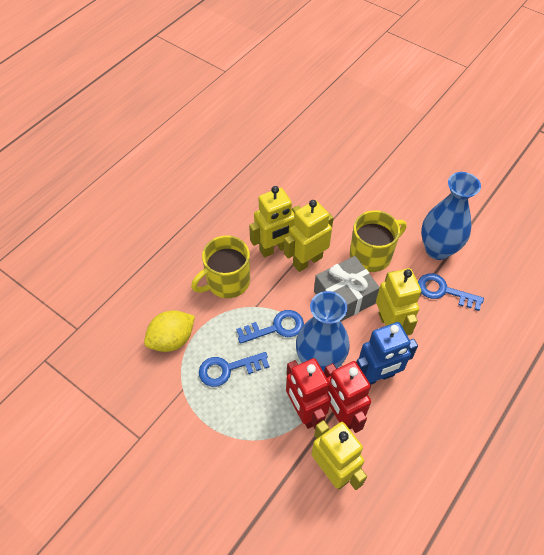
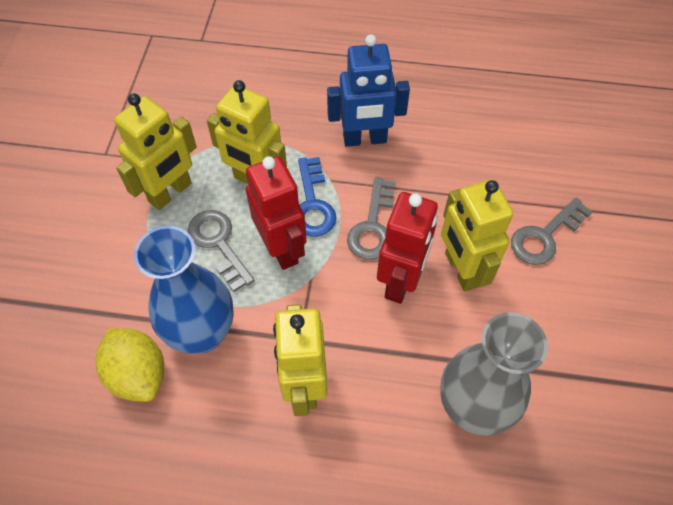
blue key: [199,352,269,387] [236,310,304,344] [418,273,484,311] = 3 -> [298,157,337,237] = 1
blue vase: [296,291,350,372] [421,172,481,260] = 2 -> [134,226,234,354] = 1
grey gift: [314,256,380,321] = 1 -> none = 0
grey key: none = 0 -> [188,210,255,292] [347,177,396,260] [511,198,593,265] = 3
grey vase: none = 0 -> [440,312,548,436] = 1
yellow mug: [191,236,250,298] [350,210,407,272] = 2 -> none = 0

